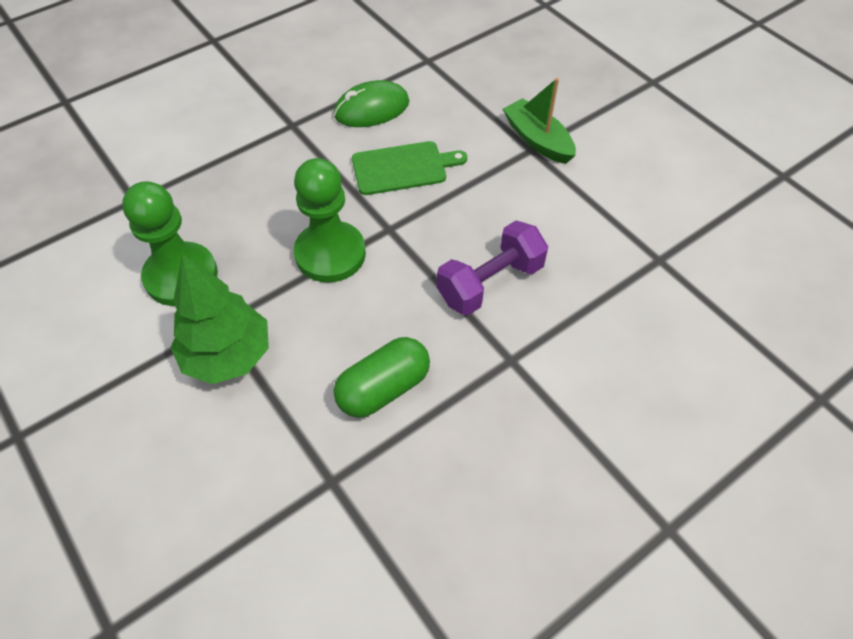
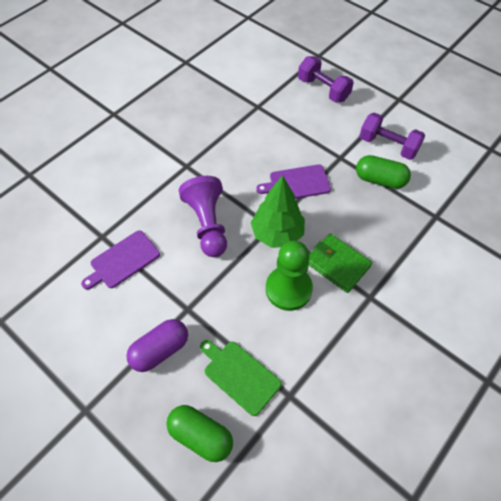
green boat: [503,78,576,164] = 1 -> none = 0
green capsule: [334,337,430,418] = 1 -> [166,405,233,462] [356,155,411,189] = 2
green mouse: [334,80,409,127] = 1 -> none = 0
green pawn: [122,181,218,306] [294,158,366,283] = 2 -> [266,241,313,311] = 1
green wallet: none = 0 -> [309,234,372,293] = 1
purple capsule: none = 0 -> [126,319,188,372] = 1
purple cutting board: none = 0 -> [81,230,160,290] [256,164,331,199] = 2
purple dumbbell: [437,221,548,315] = 1 -> [298,56,354,103] [360,112,425,160] = 2
purple pawn: none = 0 -> [179,176,227,257] = 1

